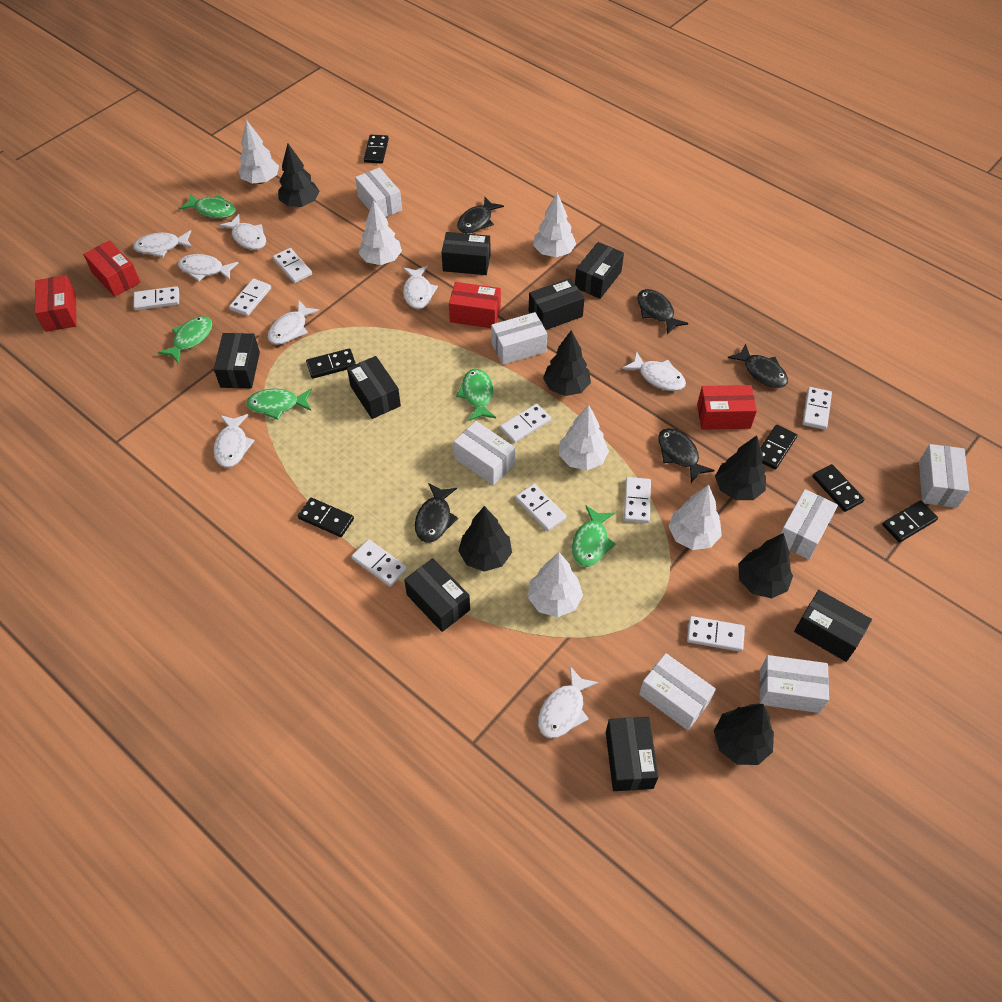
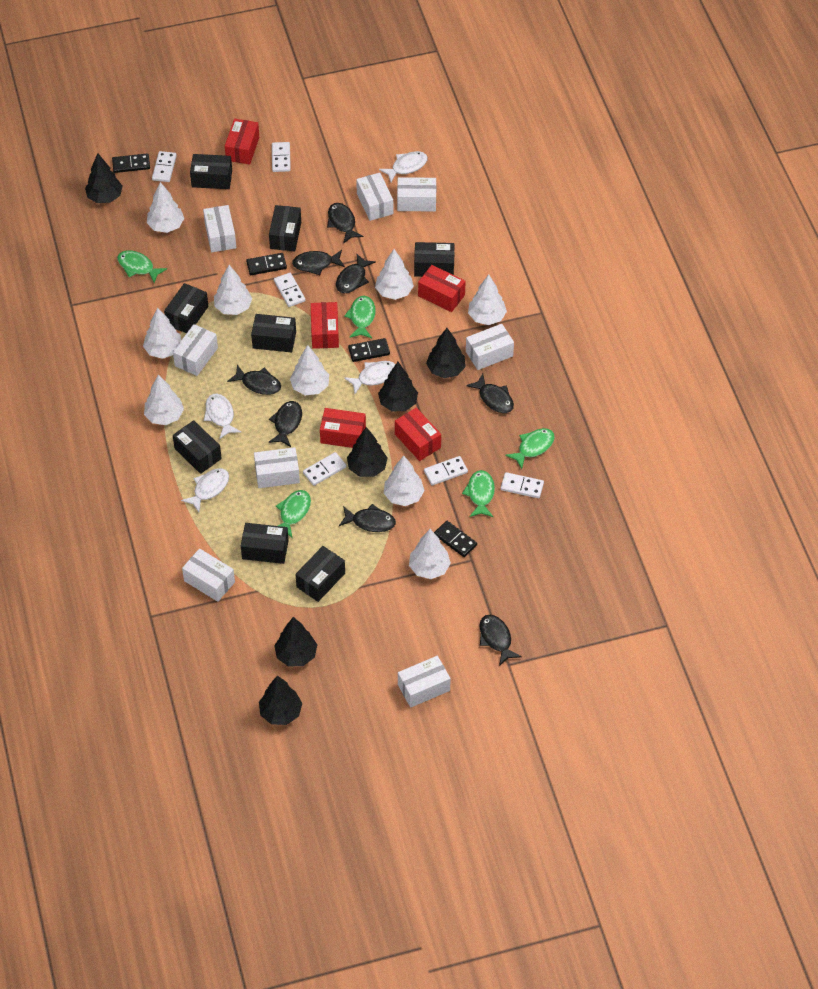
black domino: [298,498,354,537] [306,348,356,379] [364,135,389,163] [761,425,797,470] [812,464,865,512] [882,500,938,543] = 6 -> [112,154,150,173] [246,253,287,275] [348,338,390,362] [434,521,477,557] = 4
black fish: [415,483,458,543] [457,197,504,233] [637,289,688,335] [658,428,715,483] [728,343,788,388] = 5 -> [227,365,281,395] [268,401,302,447] [292,250,345,275] [327,203,364,244] [336,254,376,293] [339,504,396,532] [466,374,514,413] [480,615,522,666] = 8
red box: [35,275,77,332] [83,240,140,297] [449,282,501,328] [697,385,757,430] = 4 -> [225,119,259,165] [311,302,339,349] [320,408,366,448] [395,408,441,461] [418,265,466,312] = 5
white box: [355,167,402,217] [454,421,515,485] [491,312,547,365] [639,653,716,730] [760,655,829,713] [780,489,838,560] [919,444,969,508] = 7 -> [173,324,218,376] [182,548,235,602] [203,205,236,252] [254,447,300,488] [356,173,393,221] [397,177,436,212] [398,656,451,708] [466,324,514,370] = 8
white domino: [134,286,179,310] [229,279,271,316] [273,248,312,283] [351,539,407,587] [500,404,551,443] [515,484,566,531] [624,477,651,523] [687,616,745,652] [802,387,832,430] = 9 -> [152,151,177,182] [272,142,291,172] [274,273,305,307] [303,452,346,486] [424,456,468,485] [501,472,544,498] = 6
white fish: [133,230,192,257] [178,254,238,281] [214,414,255,468] [219,214,266,250] [268,301,320,345] [403,266,438,309] [538,666,599,739] [622,351,686,391] = 8 -> [181,468,229,512] [204,394,241,439] [344,361,396,394] [379,151,428,182] = 4
white tree: [238,120,279,184] [358,200,402,265] [528,552,583,617] [533,192,576,257] [559,404,609,470] [668,485,722,550] = 6 -> [143,308,181,359] [144,375,184,425] [147,182,184,233] [214,265,252,315] [290,345,329,396] [375,249,414,300] [384,455,425,506] [409,529,451,579] [468,275,507,325] = 9

